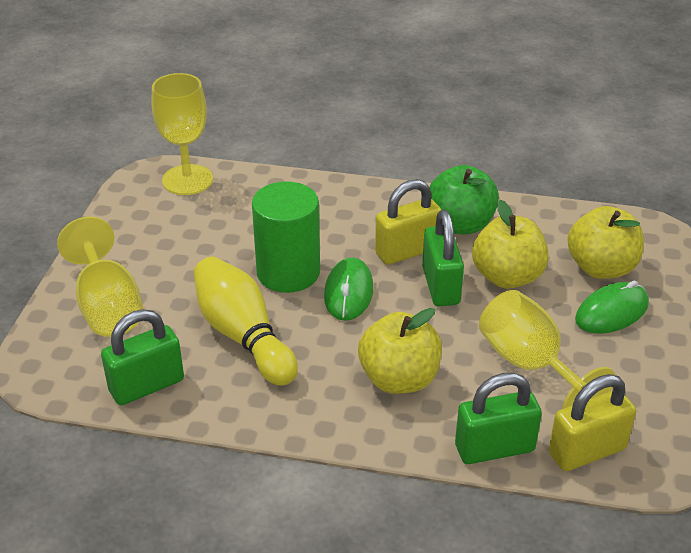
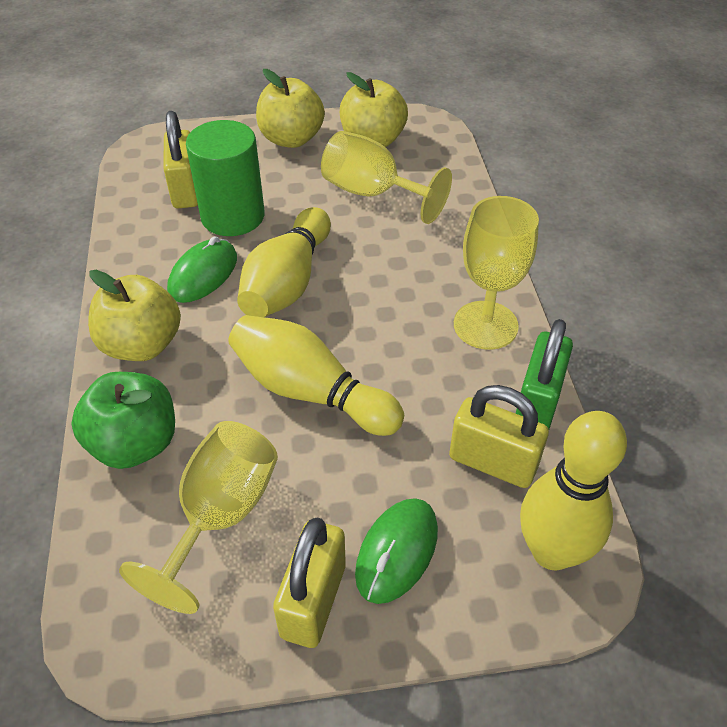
green padlock: [101,309,184,405] [422,210,464,306] [455,373,542,464] = 3 -> [516,319,573,430] = 1
yellow bowling pin: [193,257,298,386] = 1 -> [228,315,404,436] [237,207,331,317] [520,411,627,570] = 3
yellow padlock: [375,179,441,265] [549,374,636,471] = 2 -> [164,111,198,209] [273,517,346,648] [449,385,549,488] = 3

